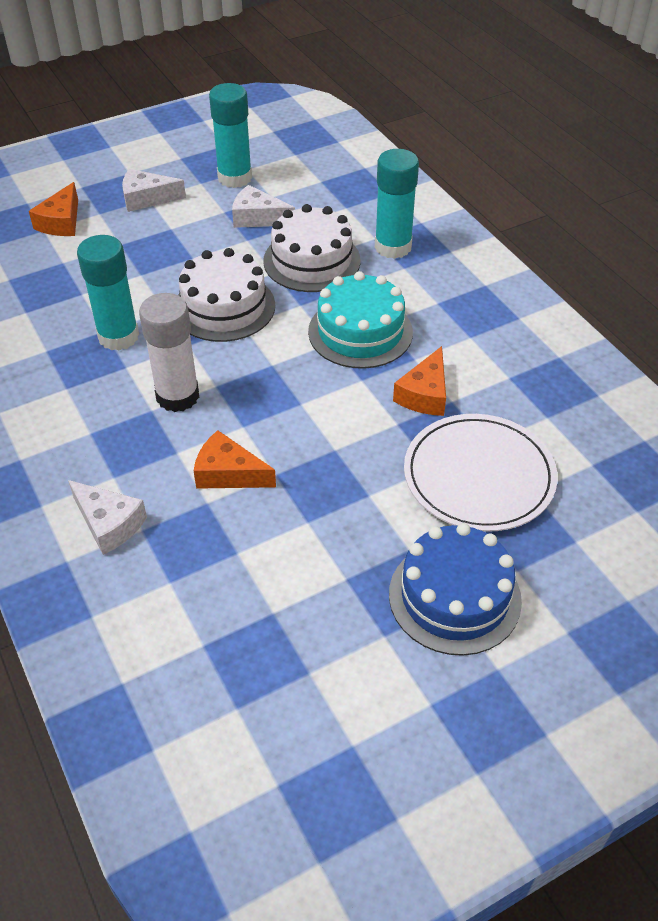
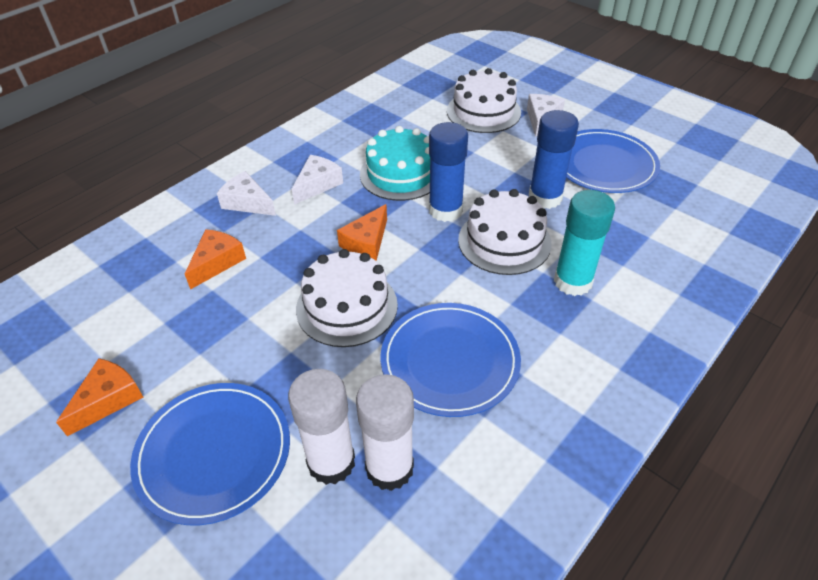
blue cake: [389,523,522,656] = 1 -> none = 0
blue glue stick: none = 0 -> [429,122,468,222] [529,110,579,209] = 2
blue plate: none = 0 -> [130,383,290,525] [381,303,521,417] [566,129,660,193] = 3
turquoise glue stick: [77,235,139,351] [209,83,252,188] [375,149,419,259] = 3 -> [554,190,615,296] = 1
white cake: [178,248,275,342] [263,204,361,292] = 2 -> [296,249,398,347] [447,68,521,133] [458,189,552,275] = 3
white glue stick: [139,293,199,412] = 1 -> [288,369,355,485] [356,374,414,491] = 2
white plate: [404,414,558,532] = 1 -> none = 0

